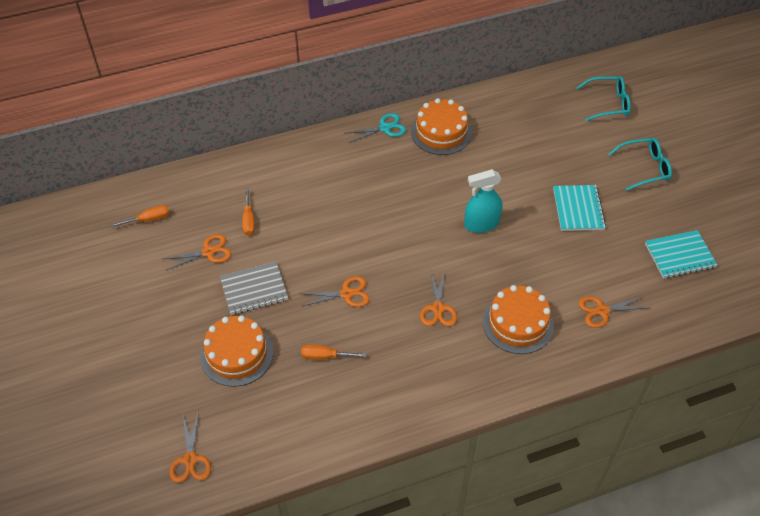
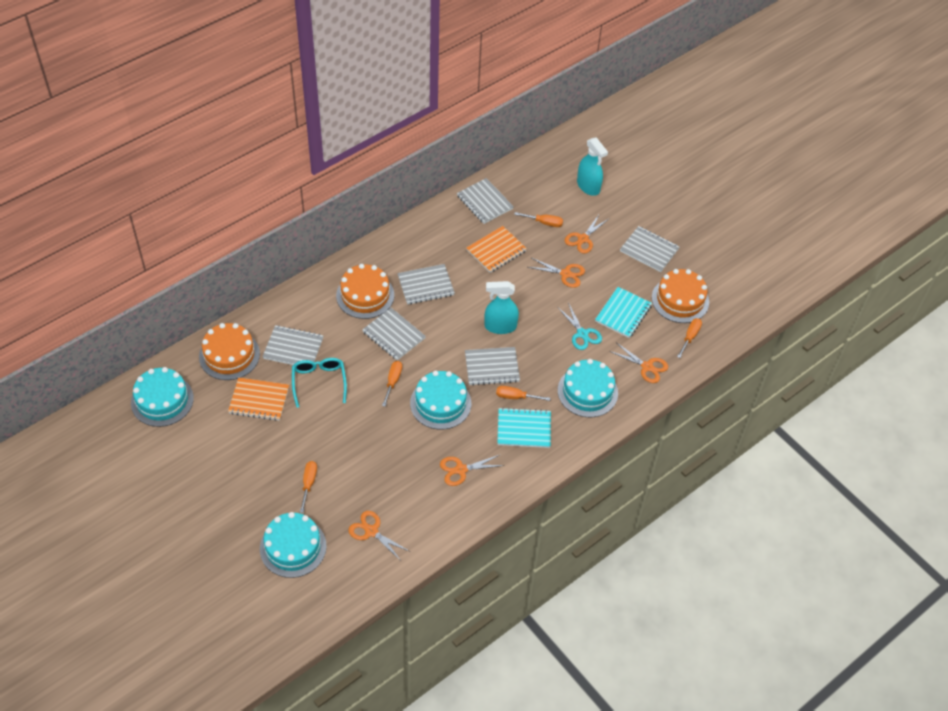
grey notebook: [220,262,288,315] = 1 -> [263,325,323,365] [362,308,426,360] [398,264,455,305] [457,178,514,224] [465,347,520,386] [620,226,679,272] = 6
orange notebook: none = 0 -> [228,377,289,421] [467,226,527,273] = 2
orange screwdriver: [110,205,170,228] [242,188,255,236] [301,345,366,360] = 3 -> [300,461,317,513] [382,361,402,407] [496,386,550,401] [514,212,563,227] [677,318,702,358] = 5
turquoise cake: none = 0 -> [131,367,194,427] [260,512,327,578] [410,371,471,429] [558,359,618,417] = 4
turquoise glasses: [576,76,631,121] [609,138,672,191] = 2 -> [292,358,347,408] = 1
turquoise spray bottle: [464,169,503,233] = 1 -> [484,281,519,334] [577,137,608,196] = 2

